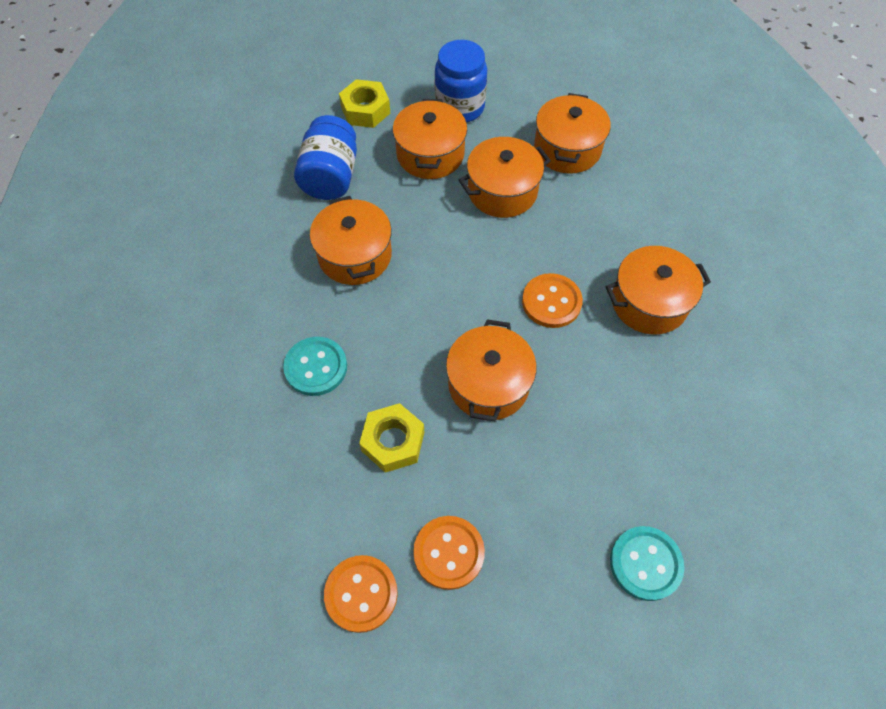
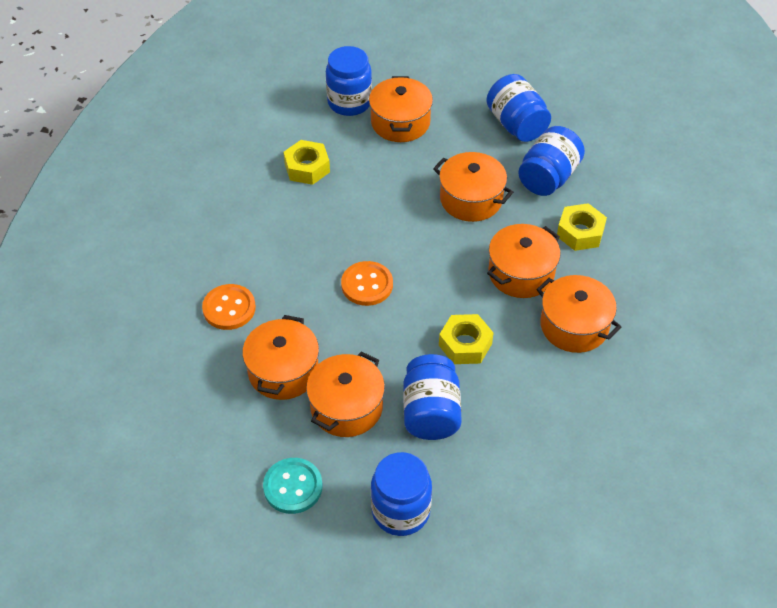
blue jar: [294,115,357,200] [435,40,487,123] = 2 -> [326,46,372,116] [371,452,432,536] [403,354,462,440] [486,74,551,142] [518,126,585,196] = 5
orange button: [324,555,398,633] [413,516,485,590] [522,273,583,328] = 3 -> [202,284,256,330] [341,261,393,306] = 2
turquoise button: [283,337,347,396] [610,526,684,601] = 2 -> [263,458,323,514] = 1
yellow nut: [339,79,390,128] [359,403,424,473] = 2 -> [283,140,330,185] [439,314,493,364] [557,203,607,251] = 3

